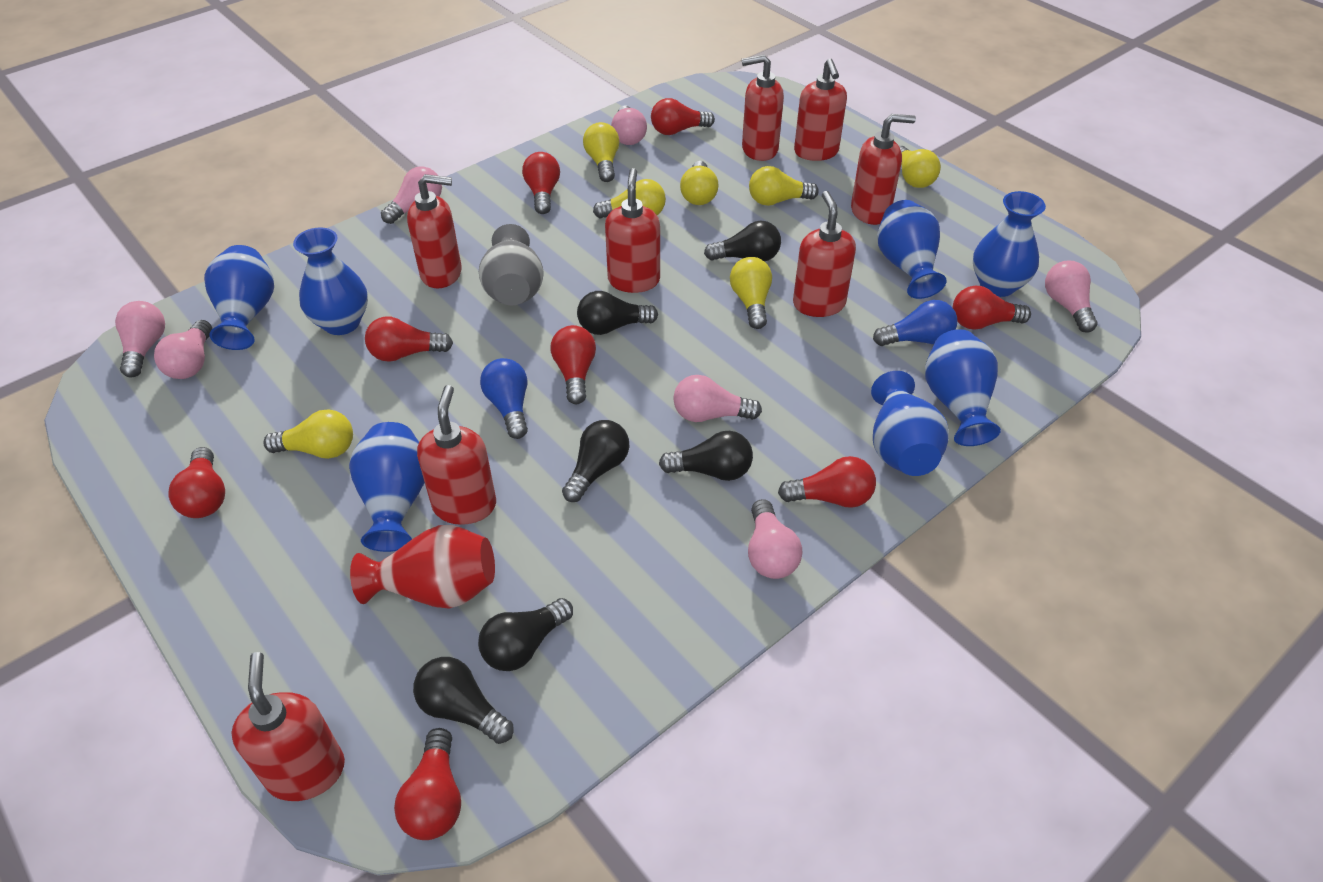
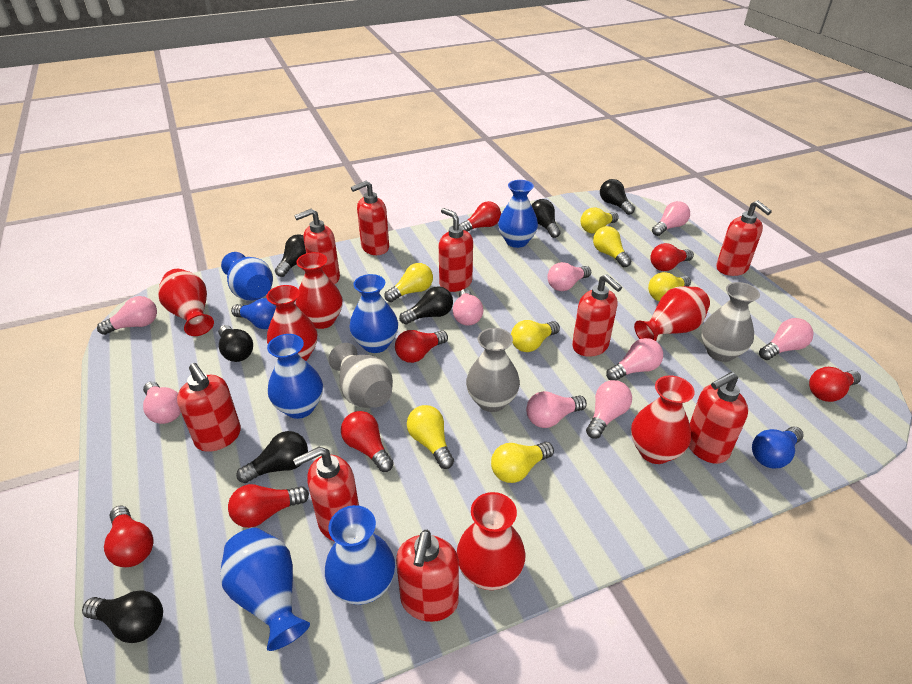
black light bulb: [413,657,514,744] [478,598,573,671] [562,420,629,502] [577,291,658,335] [659,431,753,481] [704,220,781,262] = 6 -> [82,590,163,643] [218,325,253,362] [236,431,308,483] [275,234,306,277] [399,286,453,325] [531,199,561,238] [600,179,635,215] = 7
blue vase: [204,245,274,350] [293,227,368,335] [349,422,425,552] [871,371,949,476] [877,200,947,299] [925,329,1001,446] [973,191,1046,297] = 7 -> [220,528,310,651] [221,252,273,301] [267,334,323,419] [325,505,395,605] [349,274,398,353] [498,180,538,248] = 6
grey vase: [479,224,544,306] = 1 -> [329,343,393,408] [466,328,520,412] [701,282,760,362] = 3
pink light bulb: [115,301,165,378] [154,320,212,379] [381,166,442,224] [611,105,647,145] [673,375,762,422] [748,499,802,579] [1045,261,1098,333] = 7 -> [97,296,157,335] [143,381,181,424] [453,289,483,326] [526,391,587,428] [547,262,591,291] [586,380,632,439] [606,338,663,380] [652,201,690,236] [759,318,814,360] = 9
red light bulb: [169,447,225,518] [365,316,453,362] [394,728,461,840] [522,152,560,214] [551,325,596,404] [651,98,715,135] [778,456,876,508] [952,285,1031,330] = 8 -> [104,506,154,567] [228,484,309,528] [341,411,394,472] [395,330,448,363] [459,201,501,232] [650,243,694,271] [809,367,861,402] = 7
red soap dispenser: [231,652,345,801] [407,174,462,288] [417,385,496,525] [605,168,660,293] [742,55,784,161] [793,191,856,317] [794,59,847,161] [851,114,916,225] = 8 -> [177,363,241,452] [293,447,359,541] [294,209,340,284] [351,181,389,255] [396,530,459,622] [439,208,473,292] [572,274,622,357] [689,372,748,464] [716,200,772,276] = 9
red vase: [350,525,495,609] = 1 -> [158,269,214,336] [266,285,317,361] [295,252,343,329] [457,492,526,590] [631,375,695,464] [634,286,710,341] = 6

